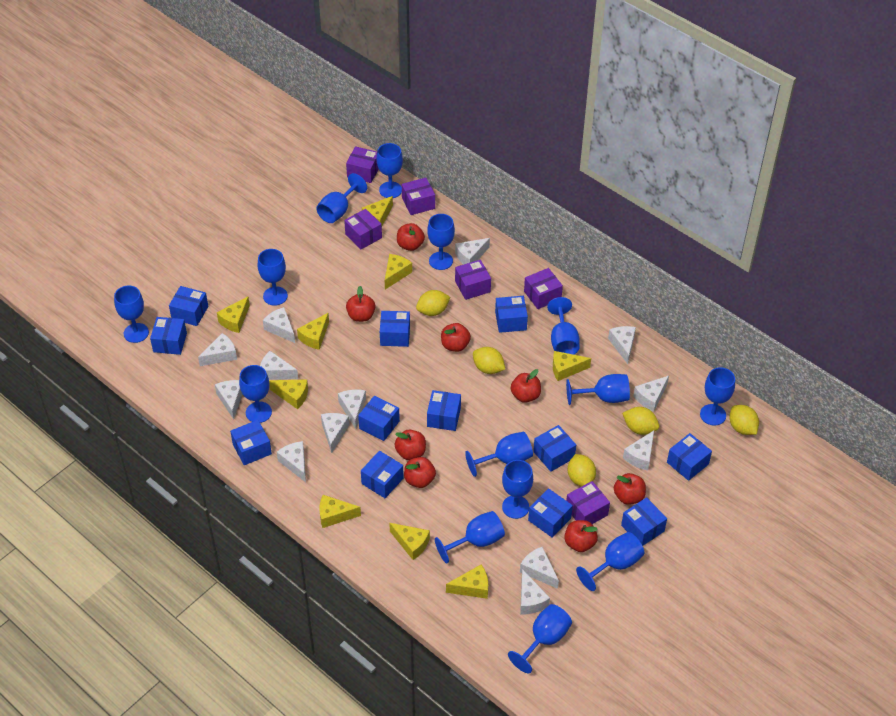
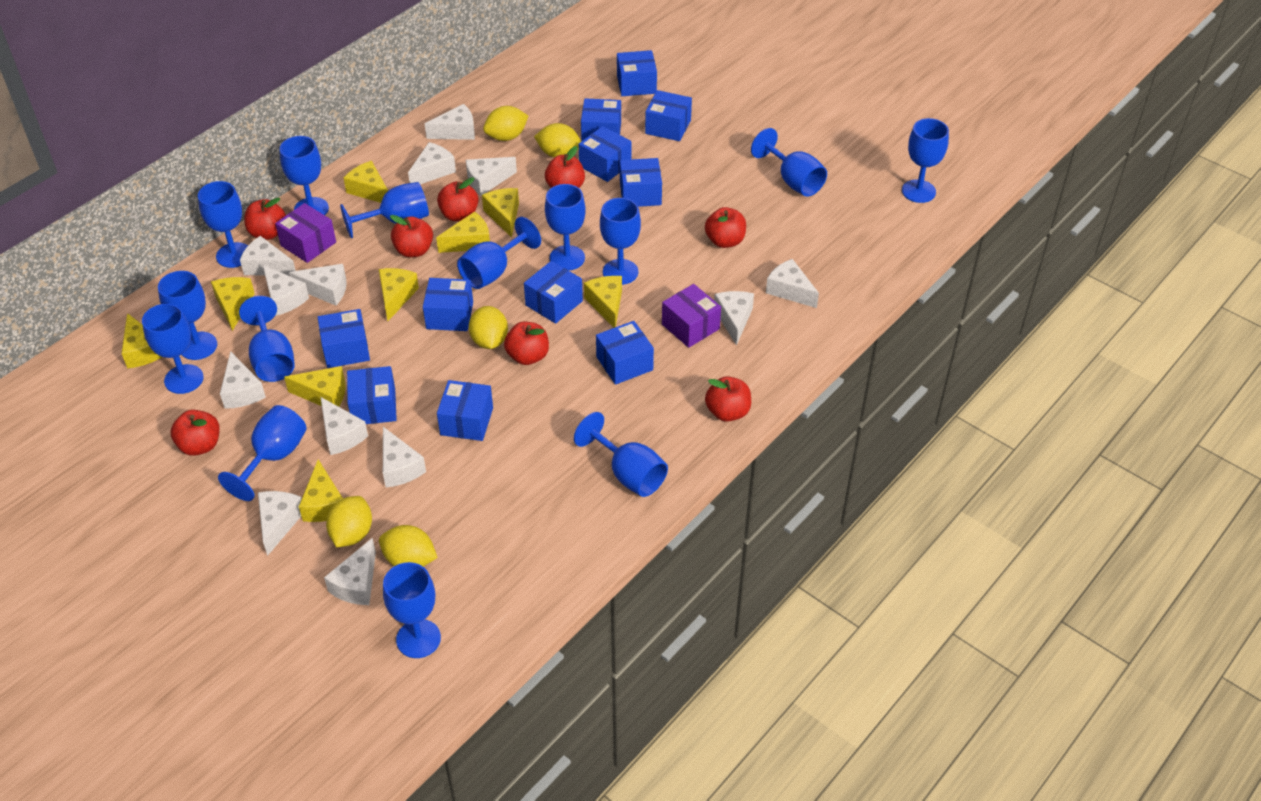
blue box: [150,317,187,355] [169,286,208,326] [230,420,272,465] [358,396,400,441] [361,451,404,498] [380,311,410,347] [427,390,461,431] [495,296,528,333] [528,488,573,538] [533,425,576,472] [621,497,667,546] [667,433,712,481] = 12 -> [318,309,370,368] [347,366,397,424] [423,278,473,331] [437,380,493,441] [524,261,583,324] [578,126,631,182] [581,98,621,141] [596,321,654,385] [617,50,657,96] [620,158,662,207] [645,90,692,141] = 11
purple box: [344,209,382,249] [346,146,379,183] [402,178,435,215] [455,260,491,300] [524,268,563,309] [566,481,610,524] = 6 -> [275,203,336,263] [662,284,721,348] = 2

